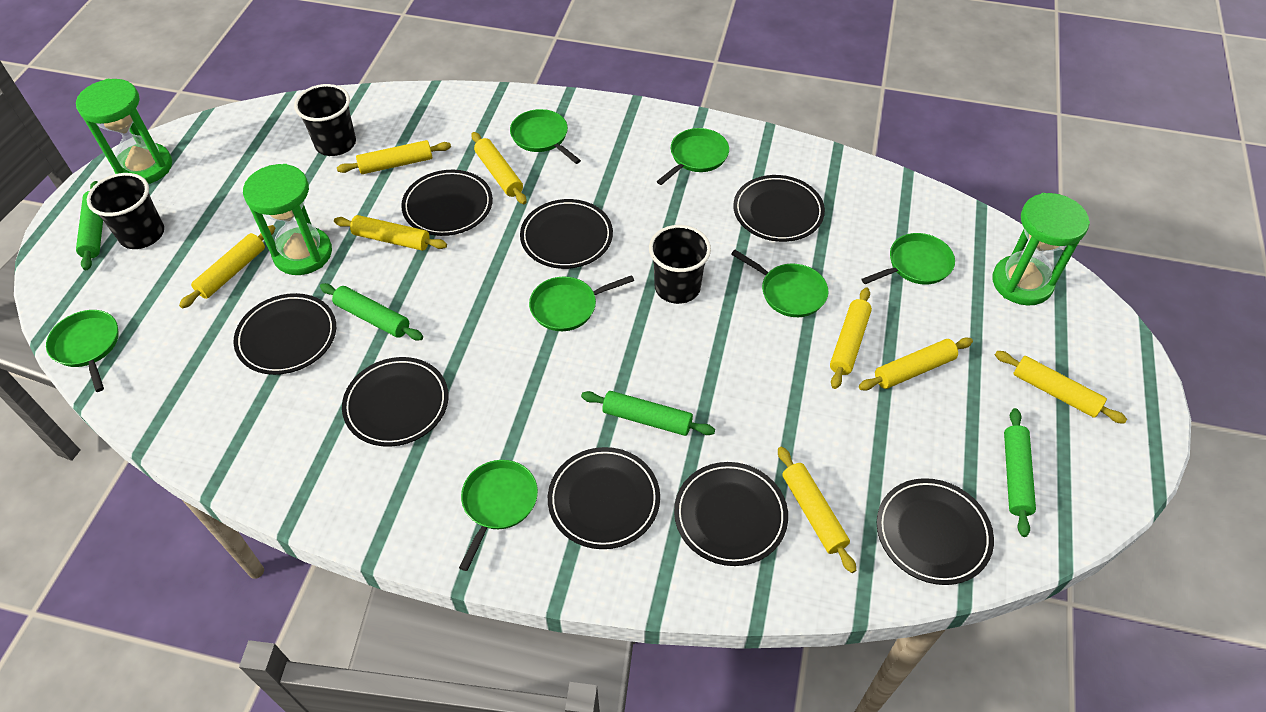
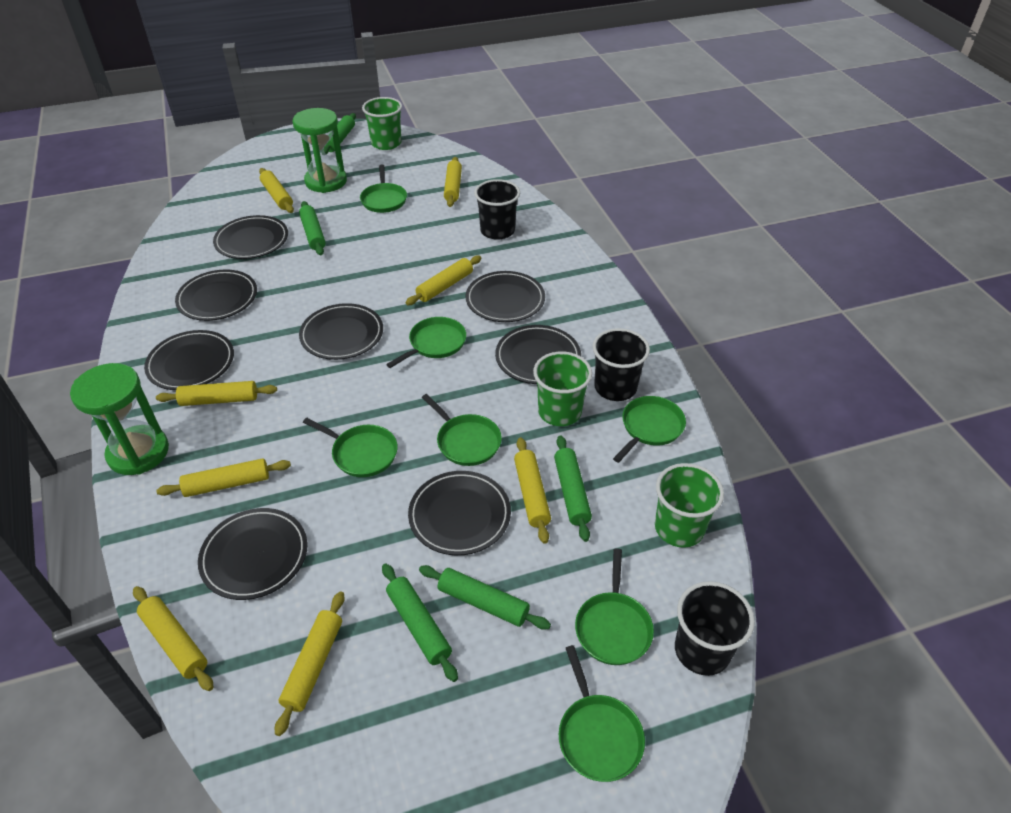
green cup: none = 0 -> [362,97,402,150] [533,351,592,426] [655,463,724,548] = 3
green hourglass: [76,79,172,184] [243,164,332,275] [992,193,1090,306] = 3 -> [70,363,169,475] [293,108,347,193] = 2
green rolling pin: [76,181,103,270] [320,283,423,340] [581,391,715,436] [1004,408,1036,537] = 4 -> [299,201,326,256] [323,113,356,154] [382,563,458,682] [419,565,551,630] [554,435,592,542] = 5

